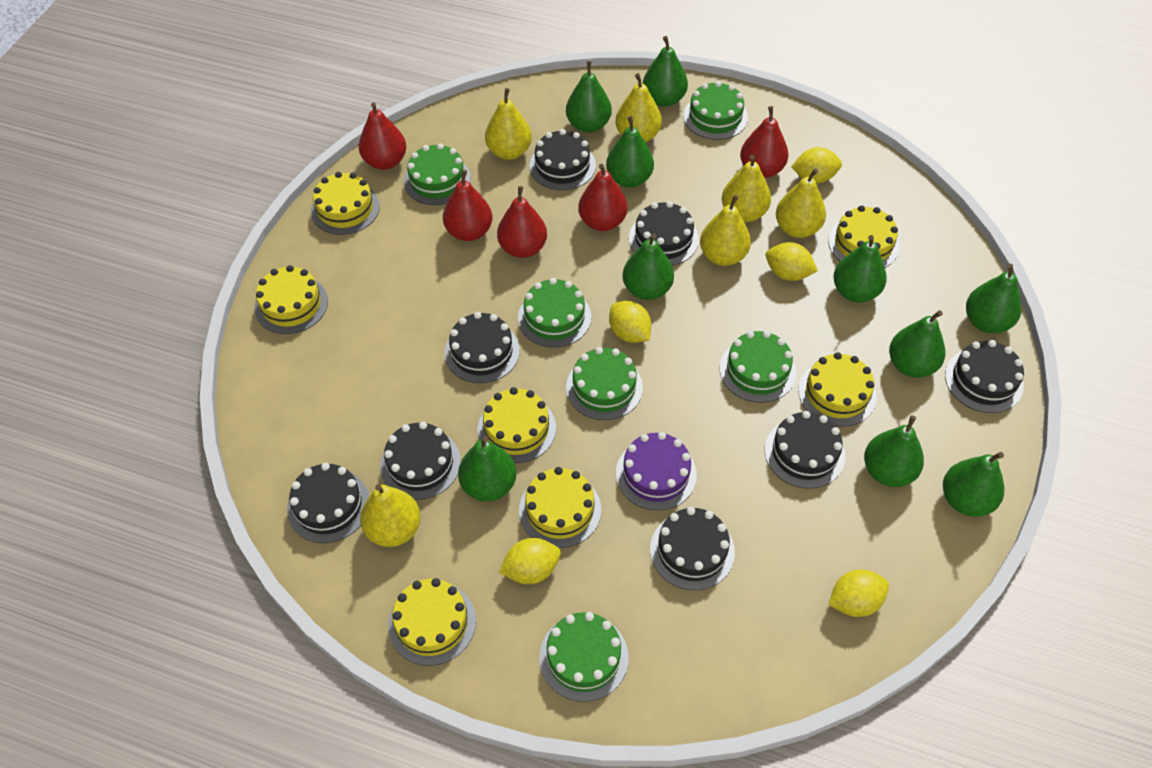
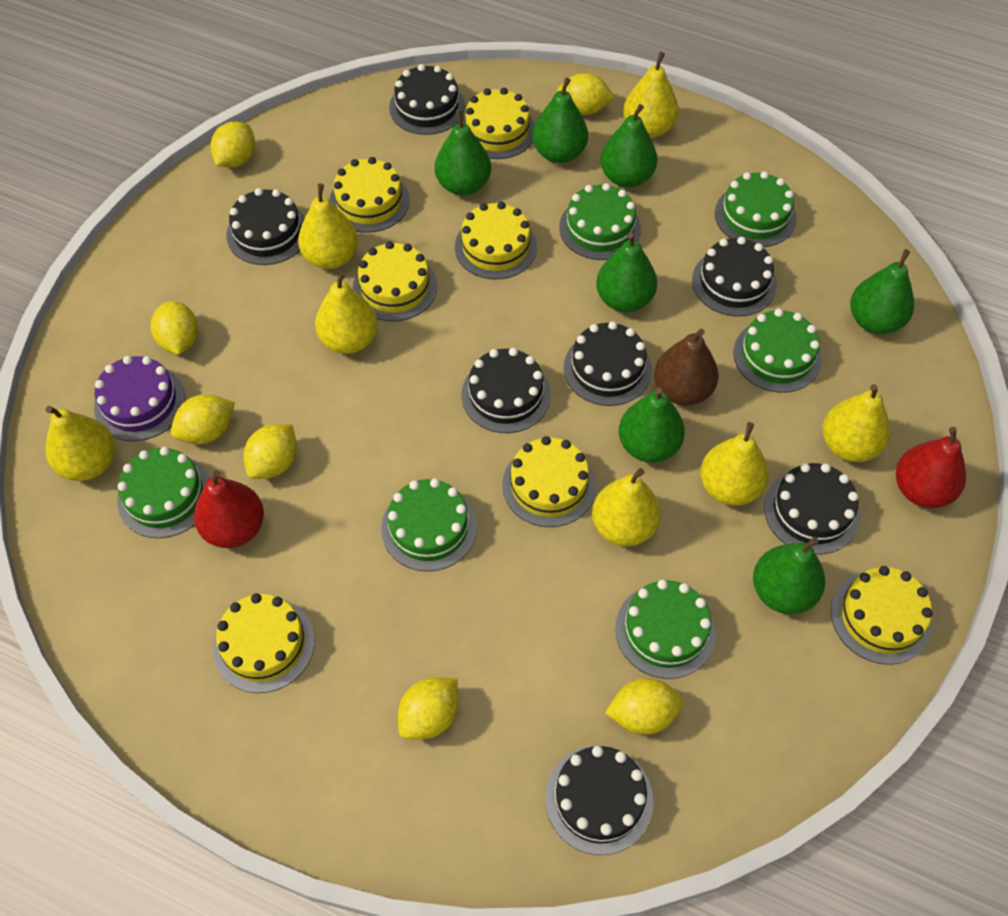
black cake: [287,463,369,543] [380,422,461,500] [445,312,520,383] [529,129,596,190] [629,201,699,266] [650,507,735,590] [765,411,845,489] [945,340,1024,413] = 8 -> [226,188,305,265] [389,64,465,135] [461,348,551,433] [545,745,654,855] [564,321,652,406] [692,237,777,317] [764,463,860,554] = 7
brown pear: none = 0 -> [654,329,719,406] = 1
green pear: [458,436,516,501] [566,61,612,133] [606,116,654,188] [623,233,674,300] [643,36,688,107] [833,235,887,302] [864,415,924,487] [889,310,945,378] [943,452,1004,517] [966,264,1022,333] = 10 -> [435,109,491,196] [532,78,588,163] [596,233,657,312] [600,104,657,188] [619,387,685,463] [753,537,825,614] [850,249,914,334] = 7
red pear: [359,102,406,170] [443,169,492,241] [497,186,547,258] [578,164,628,231] [740,106,789,178] = 5 -> [194,470,264,548] [896,427,966,508] = 2
yellow lemon: [499,538,561,584] [609,301,651,343] [766,242,818,281] [791,147,842,183] [829,570,889,617] = 5 -> [151,301,198,355] [171,394,235,444] [210,121,255,168] [244,424,297,479] [398,677,459,740] [557,73,615,115] [605,678,684,735] = 7
yellow pear: [360,484,421,547] [485,88,532,160] [616,73,662,142] [700,195,751,266] [722,155,771,222] [776,168,826,238] = 6 -> [46,406,115,481] [298,183,358,269] [315,271,378,354] [592,468,661,546] [623,52,679,138] [700,422,769,506] [822,384,890,462] = 7

